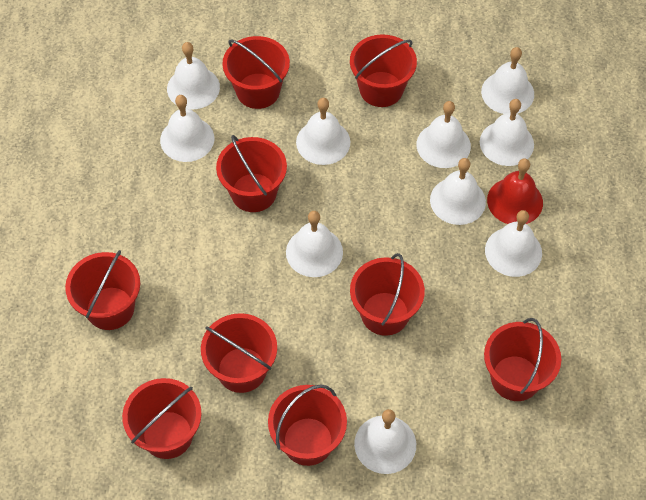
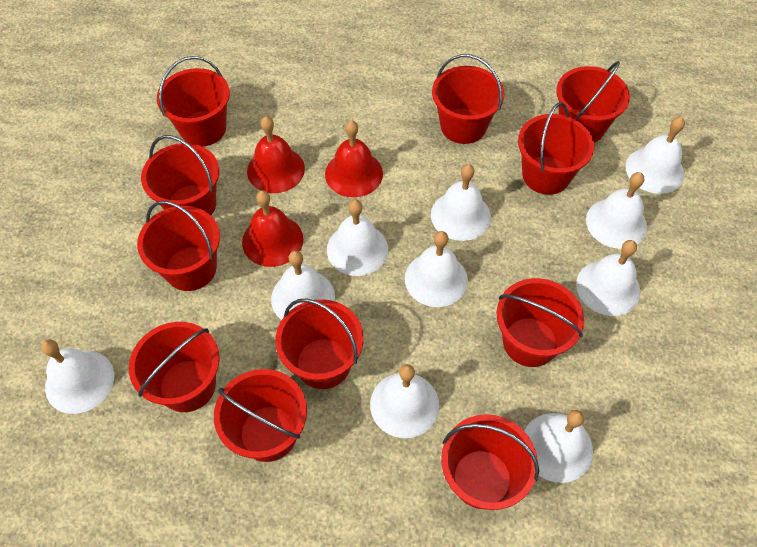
red bell: [487,158,543,224] = 1 -> [242,190,303,267] [247,116,305,193] [325,120,383,197] = 3
red bucket: [65,250,140,330] [122,378,202,459] [201,313,277,393] [216,135,287,212] [222,36,290,109] [268,384,347,466] [350,34,417,107] [350,253,425,336] [484,318,561,401] = 9 -> [129,322,220,412] [137,201,220,291] [141,135,219,215] [157,56,230,146] [214,369,307,462] [275,299,364,389] [432,54,504,144] [441,414,539,510] [497,278,584,367] [518,102,594,195] [556,61,630,143] = 11

